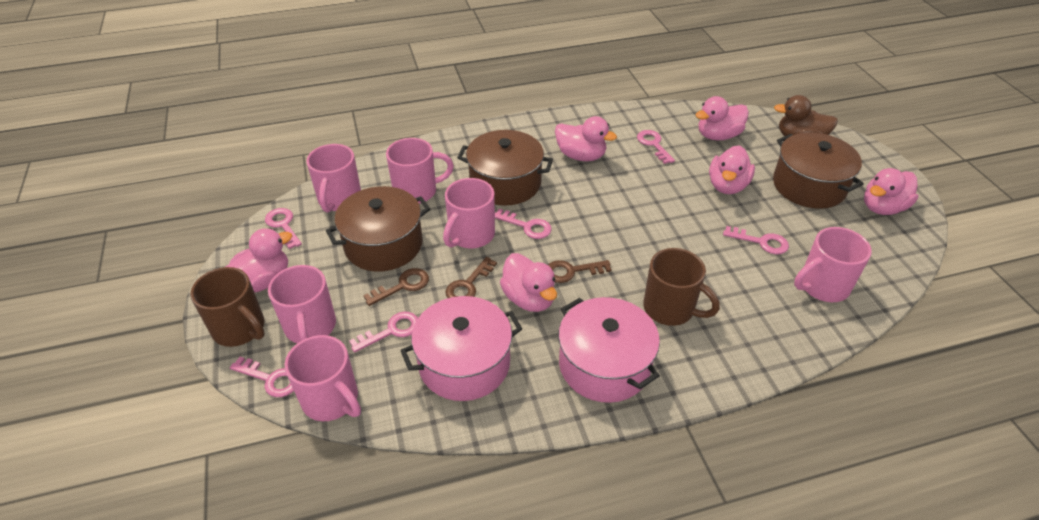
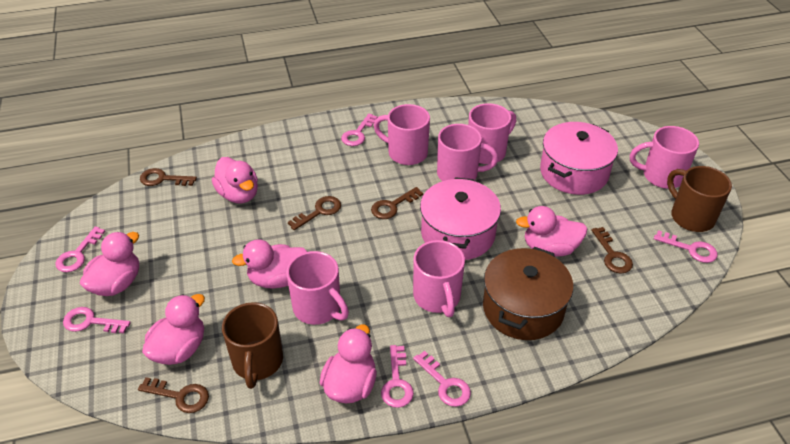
brown duck: [774,95,838,136] = 1 -> none = 0
brown key: [363,268,429,306] [445,257,497,298] [548,260,611,283] = 3 -> [138,377,209,413] [140,168,197,186] [288,196,341,230] [371,187,423,219] [591,227,633,273] = 5
brown pot: [326,186,430,272] [457,130,553,206] [773,132,864,209] = 3 -> [483,247,573,340] = 1

